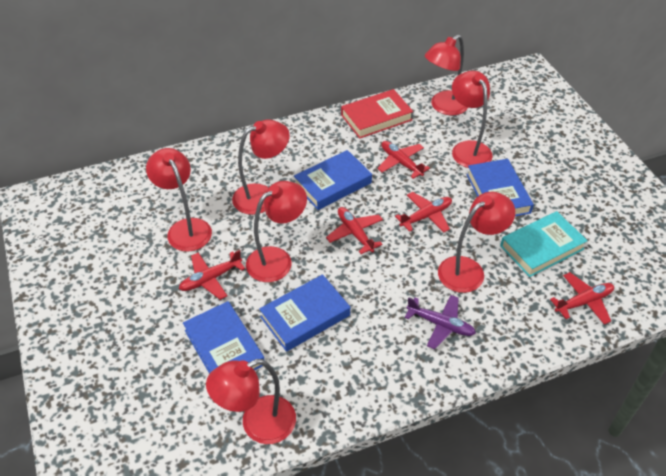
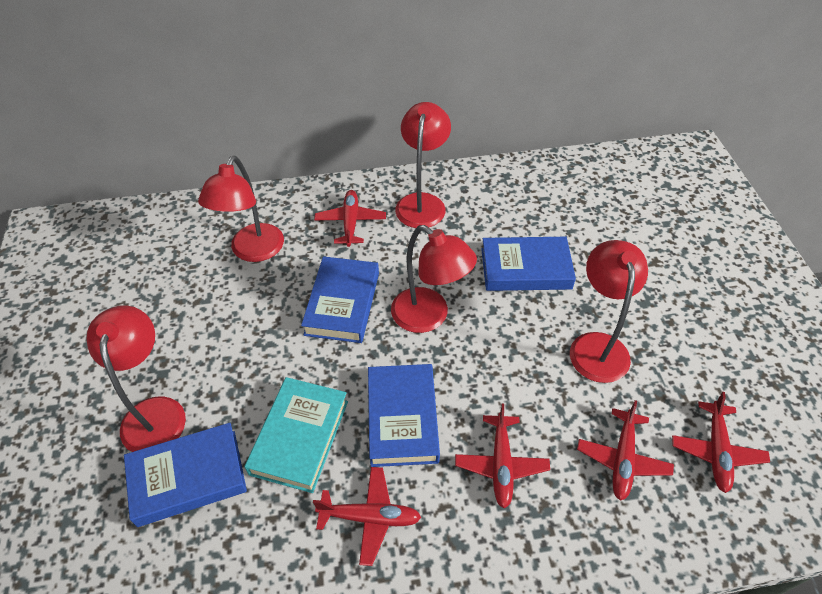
purple plane: [405,295,476,349] = 1 -> none = 0
red book: [341,89,413,139] = 1 -> none = 0
red lamp: [146,148,212,252] [206,359,296,444] [232,119,290,215] [246,181,307,282] [425,35,468,115] [438,192,515,293] [452,71,493,168] = 7 -> [86,306,186,452] [198,156,284,262] [391,225,477,333] [395,102,451,228] [570,240,648,383] = 5

